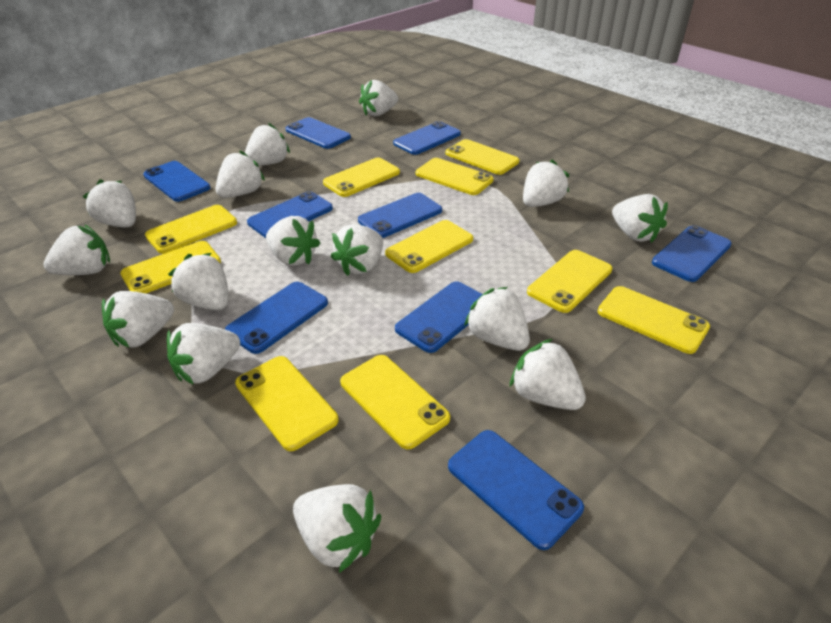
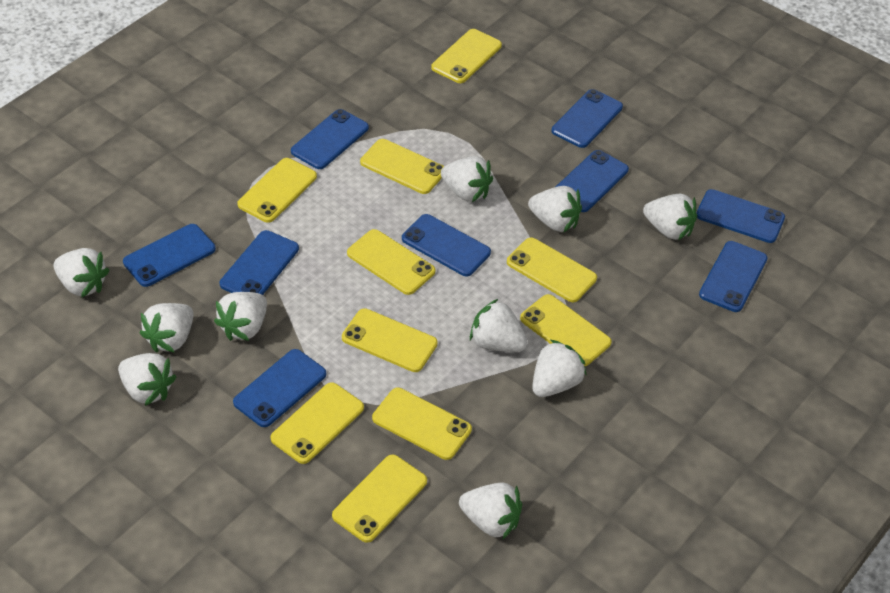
white strawberry: [43,224,110,275] [83,179,136,227] [102,291,174,347] [167,323,240,385] [168,253,228,310] [216,150,265,198] [245,123,290,166] [266,216,320,266] [293,484,381,573] [331,224,383,276] [359,80,398,117] [464,287,530,351] [510,339,586,410] [523,159,569,207] [612,194,668,243] = 15 -> [53,248,109,298] [118,353,177,406] [140,303,194,353] [214,292,267,341] [441,156,493,202] [459,483,522,540] [470,299,528,352] [528,186,582,232] [532,340,587,397] [643,194,697,240] = 10

